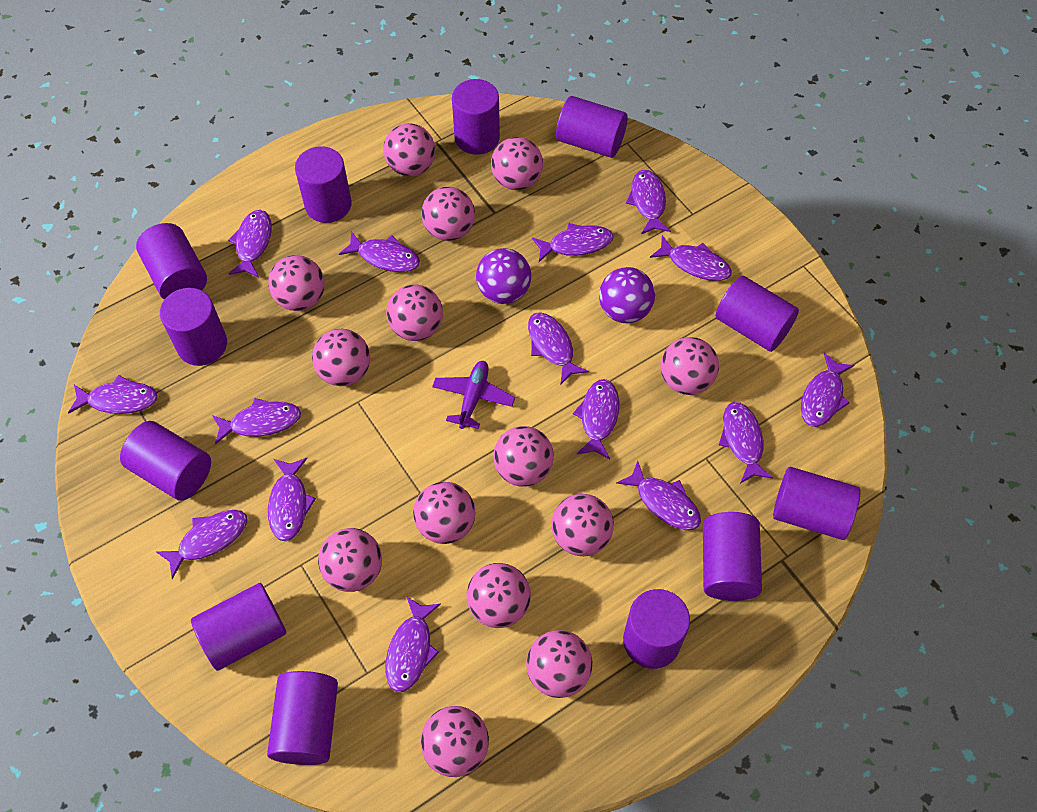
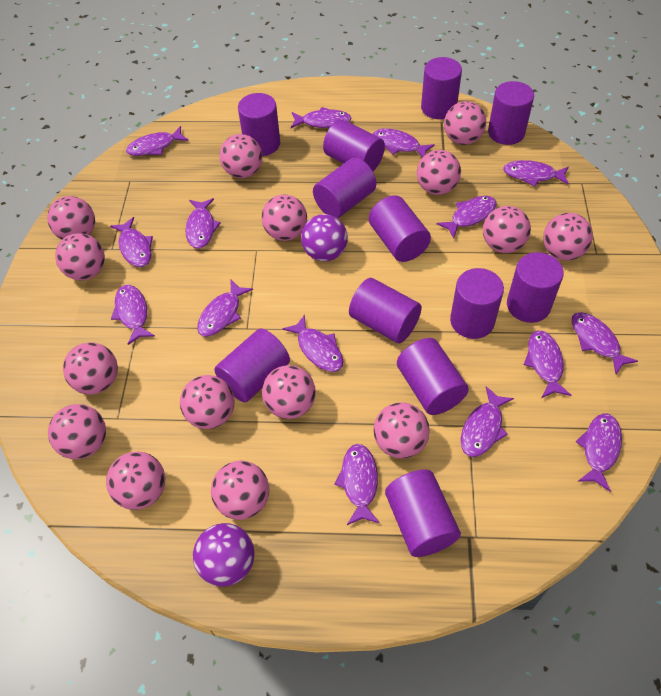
pink ball: [268,255,325,311] [312,329,370,386] [318,528,382,592] [383,123,435,176] [386,284,443,341] [413,482,475,544] [420,706,489,777] [421,187,475,241] [467,563,531,628] [491,137,543,190] [493,426,554,487] [526,630,592,698] [551,494,614,556] [660,337,719,395] = 14 -> [47,196,95,240] [48,404,106,459] [55,233,105,280] [63,342,118,395] [106,451,165,510] [180,375,235,429] [211,461,269,520] [219,134,262,178] [261,195,307,241] [262,365,316,419] [374,402,430,459] [417,150,461,195] [444,101,486,145] [483,206,531,253] [543,213,593,261] = 15
purple plane: [432,361,515,429] = 1 -> none = 0

